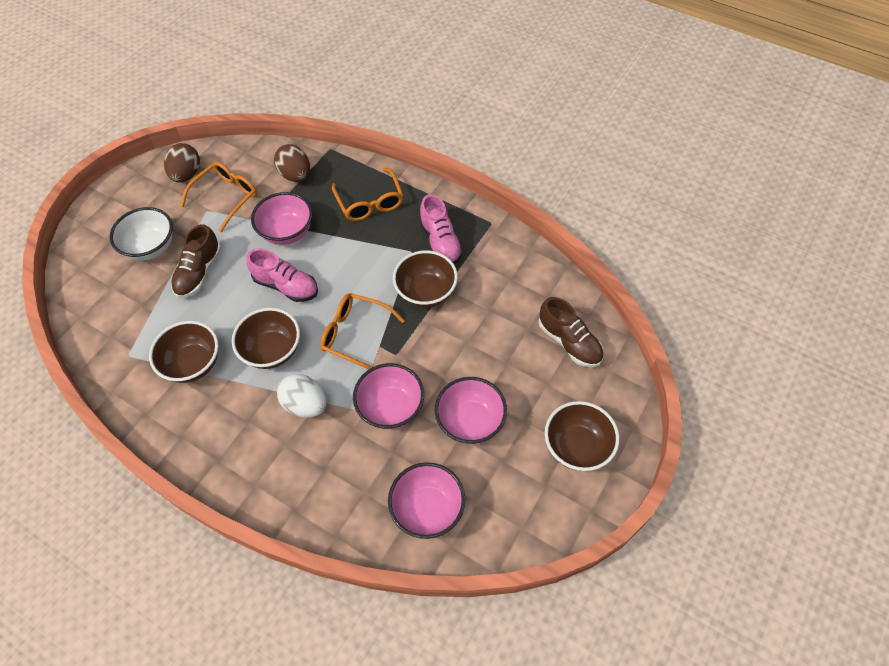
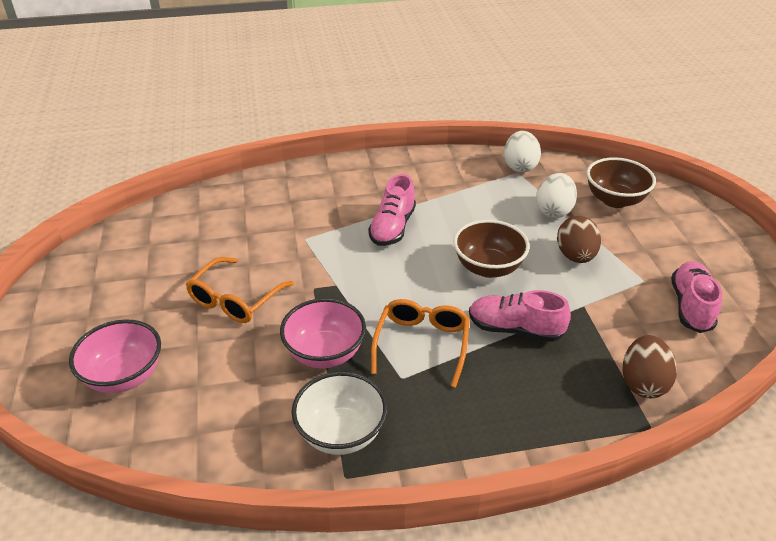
brown bowl: [149,321,219,383] [232,308,300,369] [393,250,458,308] [545,401,619,471] = 4 -> [454,220,530,278] [587,157,656,208] = 2
brown shoe: [171,224,221,298] [539,297,604,367] = 2 -> none = 0
orange glasses: [180,161,257,232] [320,293,405,369] [332,168,404,221] = 3 -> [186,257,294,323] [371,299,470,388] = 2
pink bowl: [251,192,313,245] [353,363,424,429] [388,462,465,539] [435,377,507,444] = 4 -> [69,319,161,393] [280,298,366,368] = 2
pink shoe: [246,248,318,302] [419,194,463,264] = 2 -> [368,174,416,246] [469,290,571,342] [671,261,722,333] = 3
white egg: [277,374,327,418] = 1 -> [504,131,541,173] [536,173,577,218] = 2

